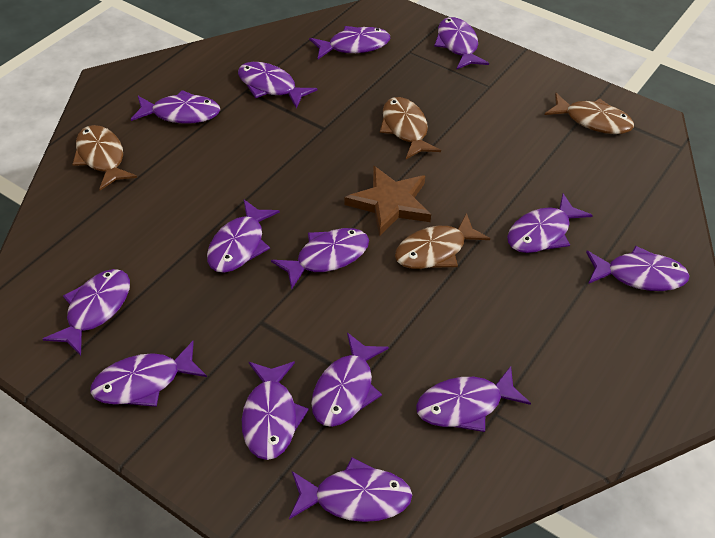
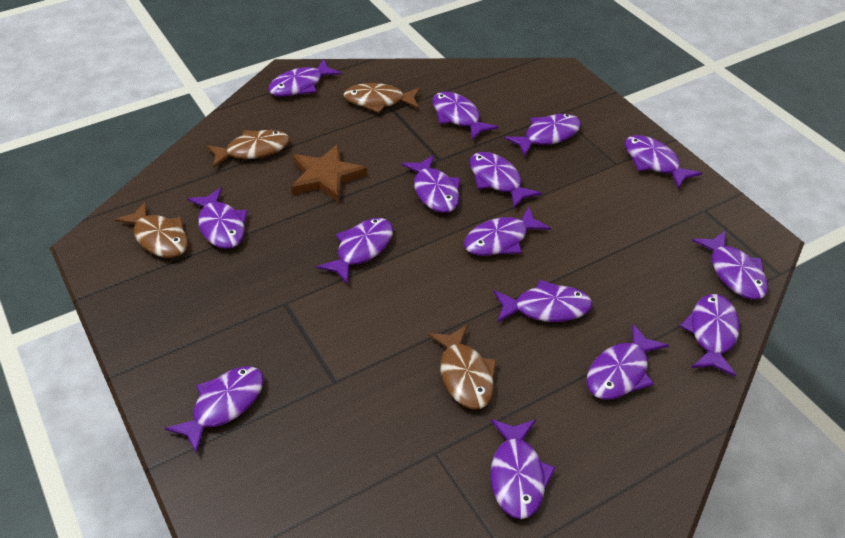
purple fish: [43,269,130,356] [90,341,207,407] [131,90,220,124] [207,200,280,273] [238,62,318,109] [242,361,309,460] [271,228,369,290] [289,458,412,522] [309,26,390,59] [311,333,389,427] [416,366,531,432] [434,17,489,70] [507,193,593,253] [586,246,690,291] = 14 -> [165,366,264,454] [187,187,248,249] [268,59,342,97] [316,218,393,285] [402,155,460,213] [432,91,499,141] [464,206,551,256] [470,152,542,208] [490,419,556,519] [494,280,593,323] [504,114,581,156] [587,324,669,400] [625,135,702,189] [680,294,740,377] [692,230,768,300] = 15

